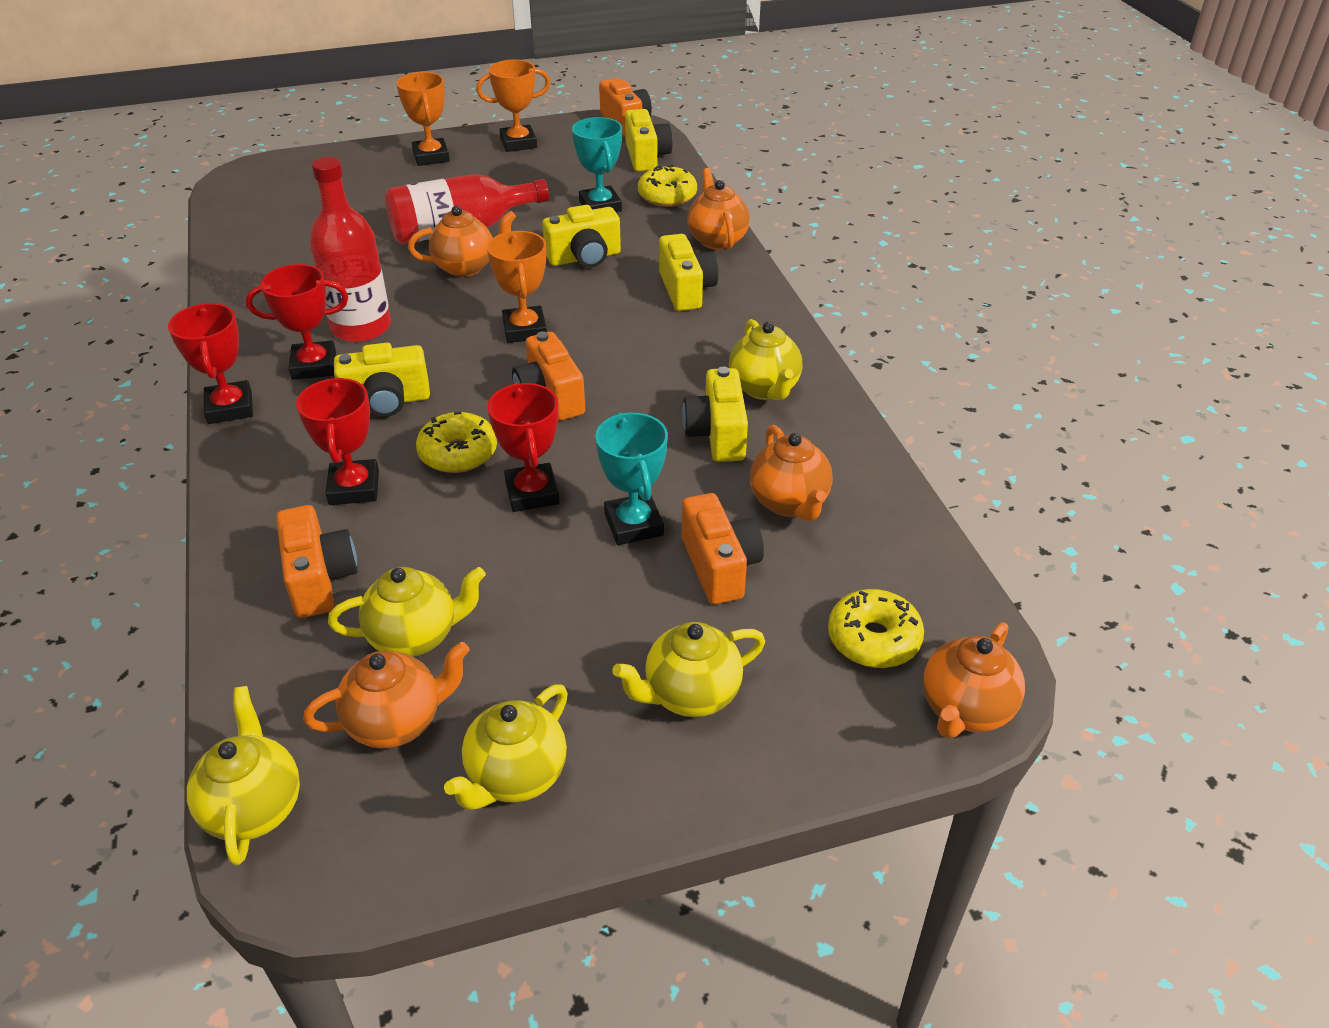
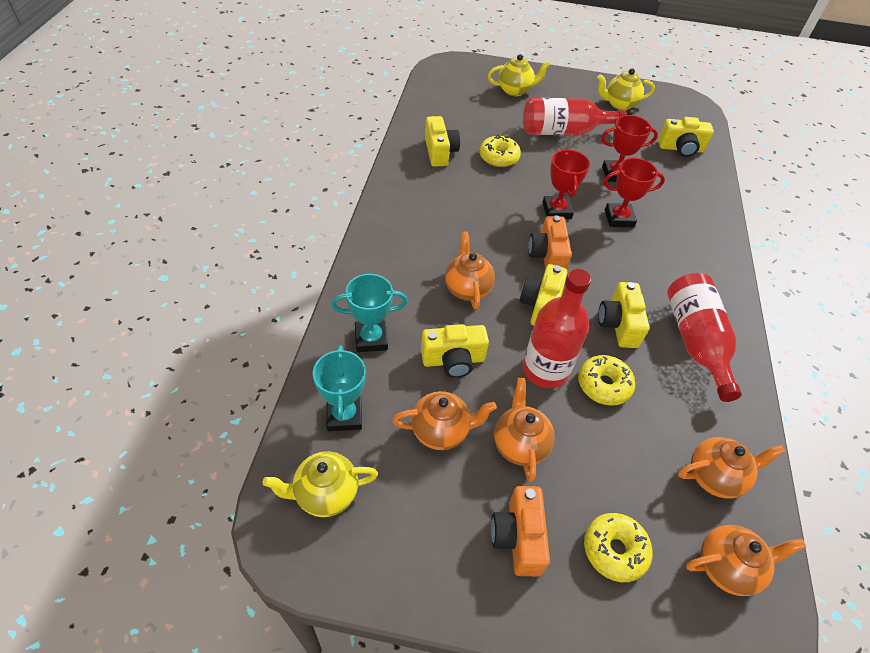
orange camera: [276,505,358,618] [512,331,585,421] [599,78,652,137] [682,493,764,605] = 4 -> [491,486,550,576] [528,215,572,269] = 2
orange trophy: [396,72,450,166] [476,60,550,152] [487,231,547,343] = 3 -> none = 0
red bottle: [310,157,391,342] [385,174,549,244] = 2 -> [523,98,627,135] [523,269,591,388] [667,273,742,402] = 3
red trophy: [168,303,253,424] [246,264,348,380] [296,377,379,505] [488,383,560,512] = 4 -> [542,149,590,219] [601,115,658,182] [604,158,665,227] = 3
yellow teapot: [187,686,300,866] [328,567,486,657] [444,684,568,810] [612,622,765,717] [729,319,802,400] = 5 -> [263,451,378,517] [488,54,551,96] [597,68,655,110] = 3

